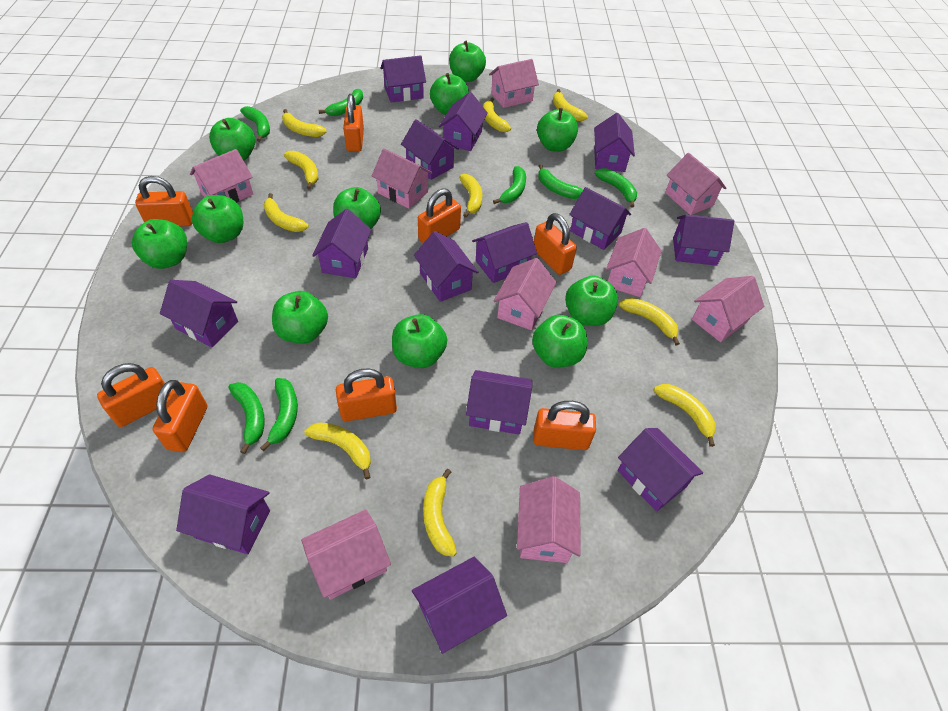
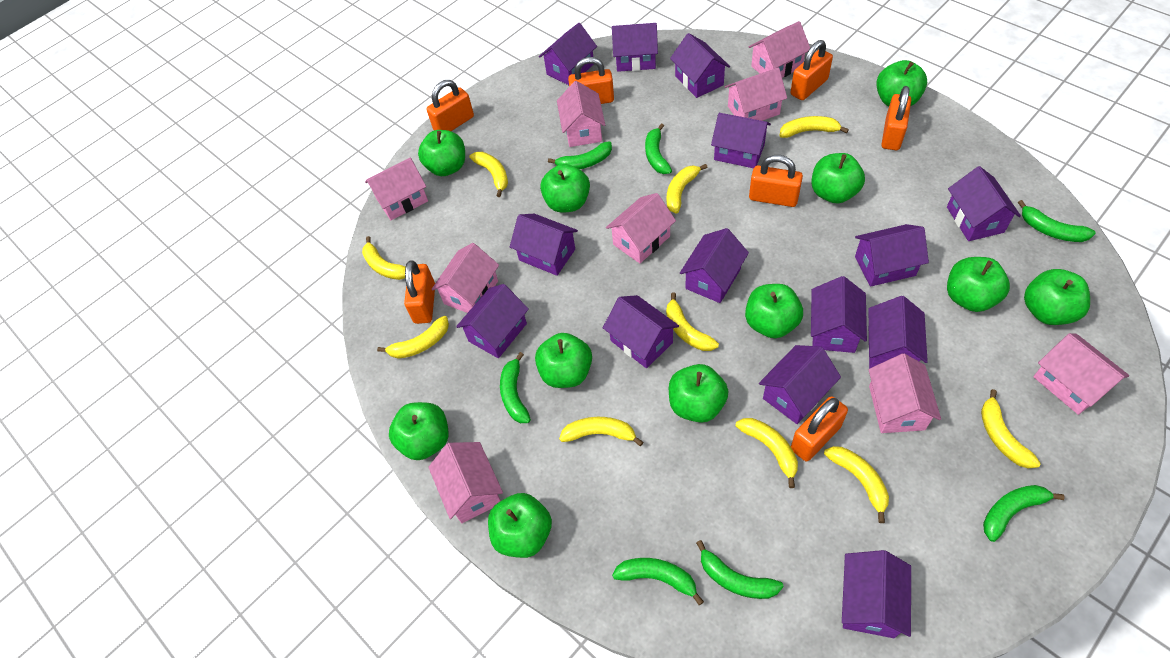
orange padlock: [97,363,171,427] [135,176,193,226] [153,380,207,452] [336,368,397,422] [343,94,364,151] [418,188,461,243] [533,401,596,450] [534,213,577,275] = 8 -> [404,260,435,324] [426,80,474,131] [568,57,614,104] [749,155,803,207] [791,40,833,100] [791,396,848,461] [881,86,911,150] = 7

